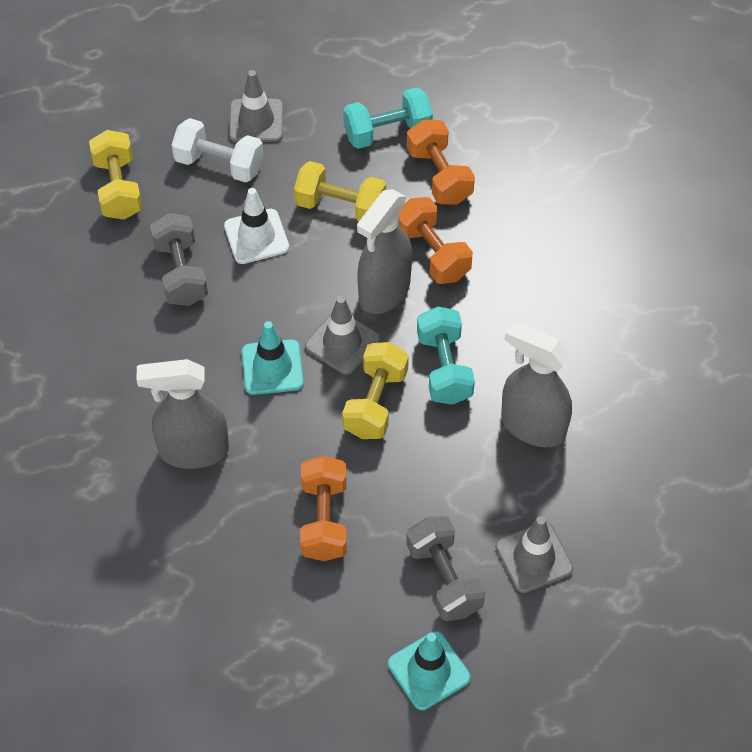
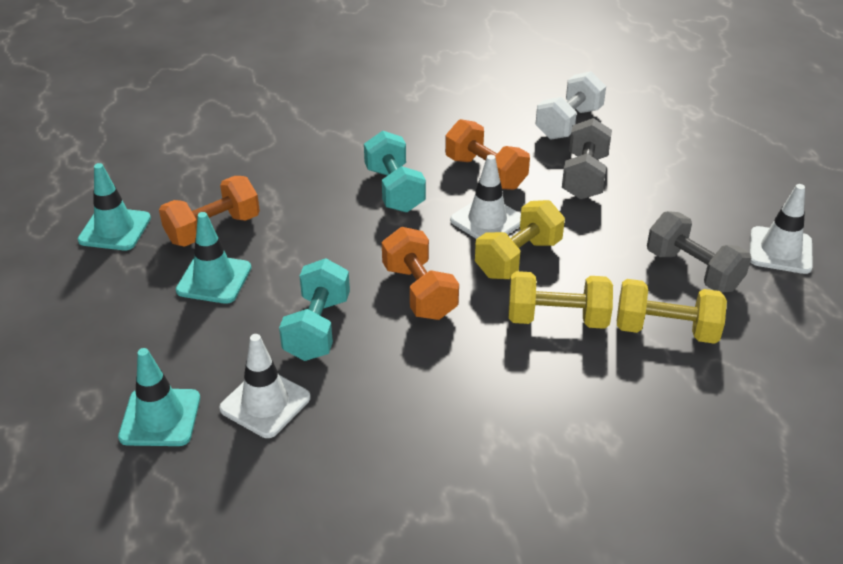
grey spray bottle: [137,359,229,469] [357,189,412,314] [501,321,572,447] = 3 -> none = 0
grey traffic cone: [229,70,283,142] [305,296,380,375] [495,516,573,593] = 3 -> none = 0
turquoise traffic cone: [242,321,304,395] [388,631,471,710] = 2 -> [78,163,151,250] [118,348,200,446] [176,212,251,304] = 3
white traffic cone: [224,188,289,264] = 1 -> [219,334,311,438] [450,155,521,239] [750,184,813,274] = 3

